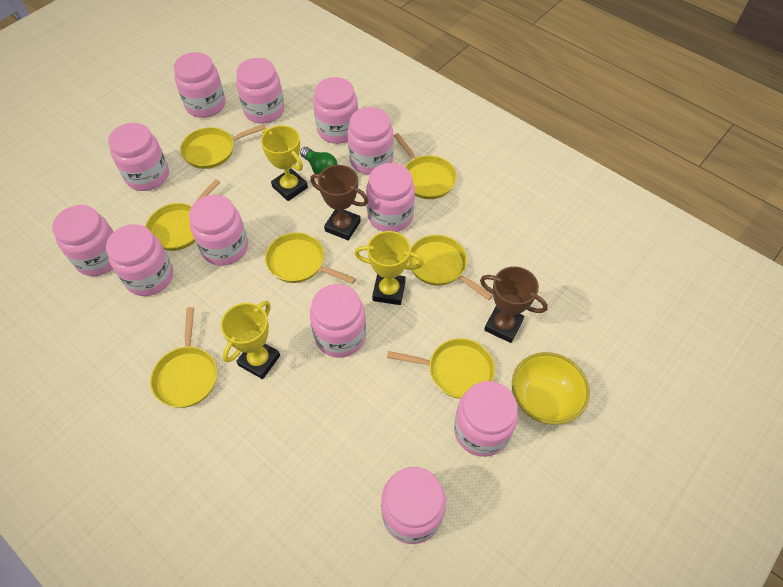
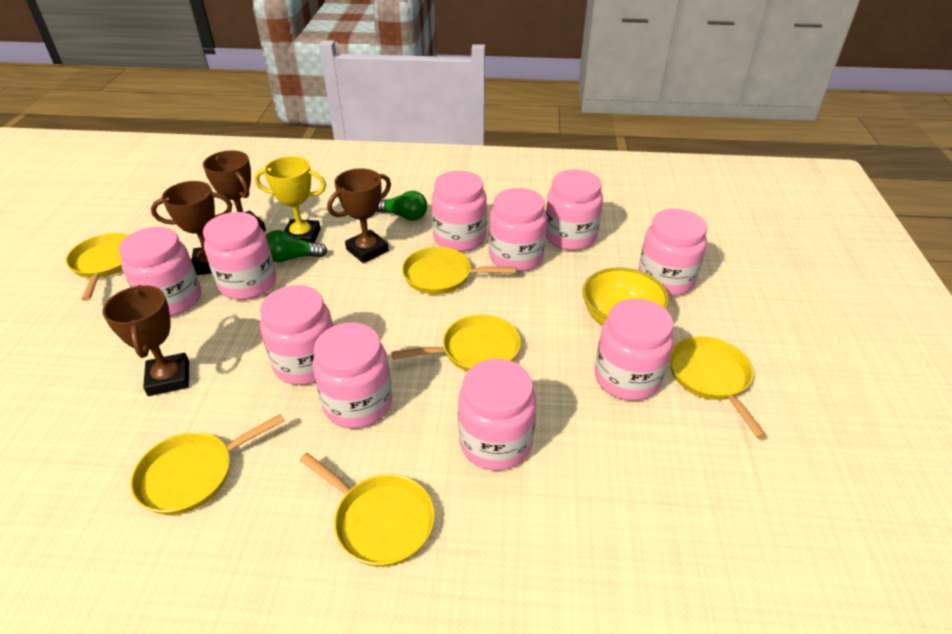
brown trophy: [310,165,369,240] [480,266,548,343] = 2 -> [102,285,189,396] [151,181,232,275] [203,150,266,232] [327,168,391,263] = 4
green light bulb: [300,147,337,174] = 1 -> [266,230,327,262] [377,191,427,221] = 2
pink jar: [52,205,113,276] [106,224,173,296] [108,123,169,191] [174,52,225,118] [189,195,248,266] [236,58,285,124] [310,284,366,358] [313,77,358,144] [348,107,394,175] [366,163,415,232] [381,467,446,544] [454,381,518,457] = 12 -> [119,227,201,317] [203,212,276,300] [260,285,333,385] [313,323,392,428] [432,171,487,252] [458,359,536,470] [489,188,547,272] [546,169,603,251] [595,299,674,401] [638,209,707,296] = 10
yellow pan: [146,179,220,251] [150,307,217,408] [180,124,265,169] [265,232,356,284] [387,338,495,399] [394,133,457,199] [408,235,493,300] = 7 -> [66,233,128,301] [130,414,285,515] [300,453,435,567] [391,314,521,372] [402,247,516,294] [669,336,766,438] = 6
yellow trophy: [220,301,280,379] [261,125,308,201] [355,231,424,305] = 3 -> [254,156,326,243] = 1

